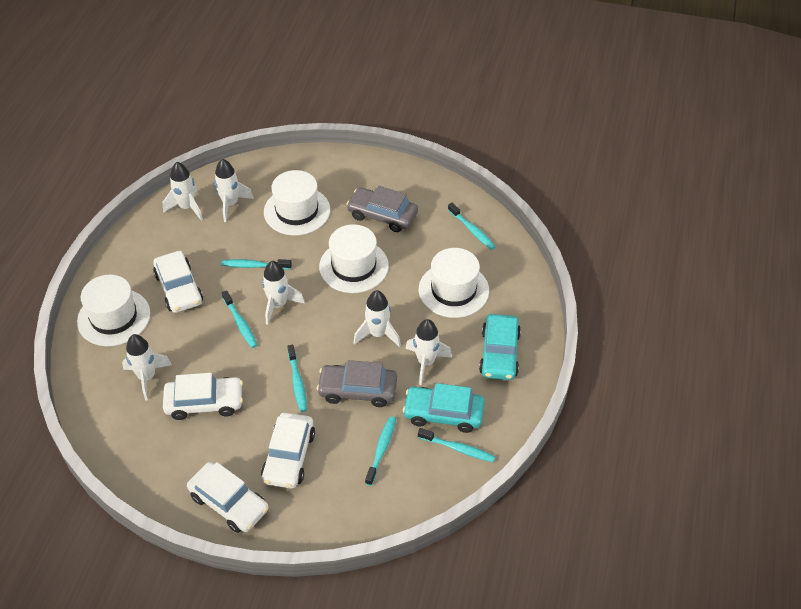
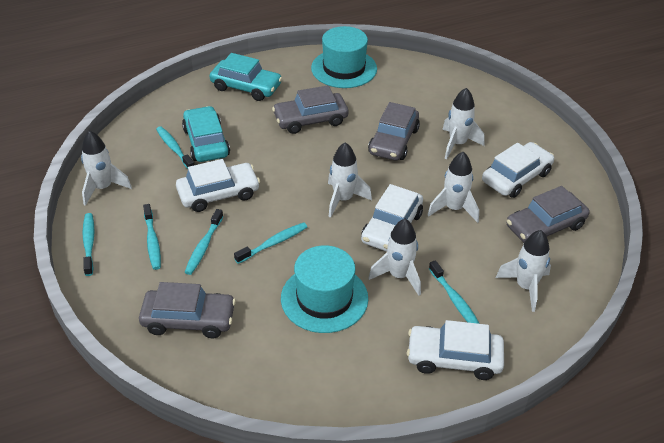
grey car: [317,360,397,407] [347,186,418,232] = 2 -> [139,282,236,338] [272,85,348,134] [368,102,420,161] [506,186,590,243] = 4
turquoise hat: none = 0 -> [281,245,368,333] [311,26,377,88] = 2
white hat: [77,275,150,346] [264,170,330,236] [319,224,389,293] [419,248,489,318] = 4 -> none = 0

